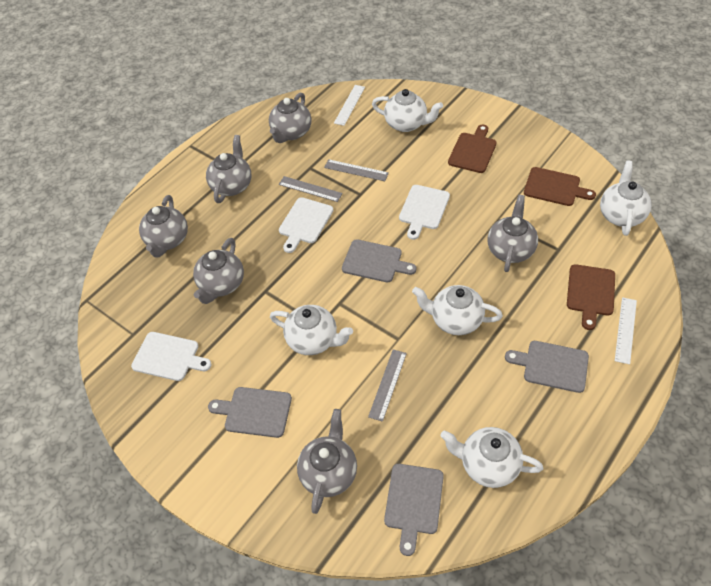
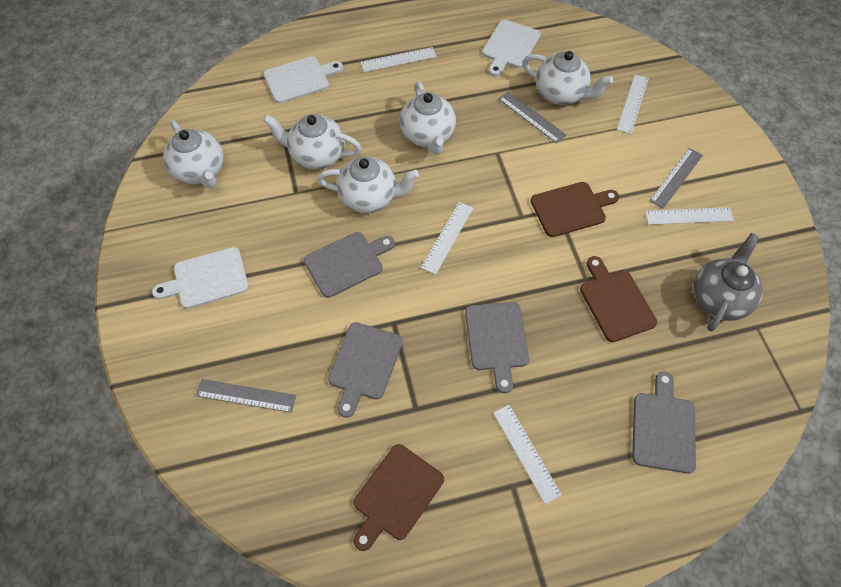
grey teapot: [139,195,188,257] [193,238,244,304] [206,135,251,203] [269,93,311,143] [297,409,357,514] [487,195,538,272] = 6 -> [693,233,763,332] = 1
white ruler: [334,85,365,126] [615,297,637,365] = 2 -> [361,47,437,72] [421,202,473,275] [493,405,562,504] [617,75,649,134] [645,207,734,225] = 5

